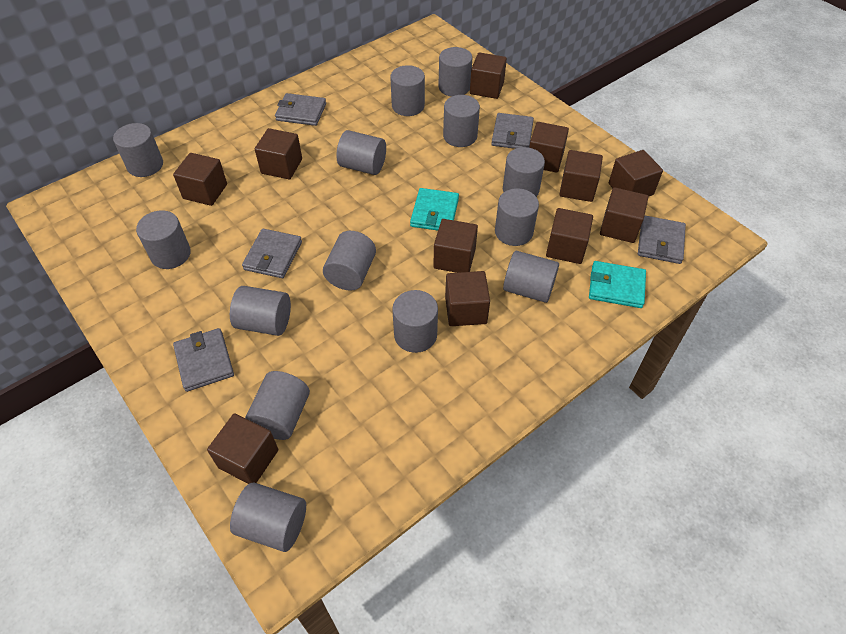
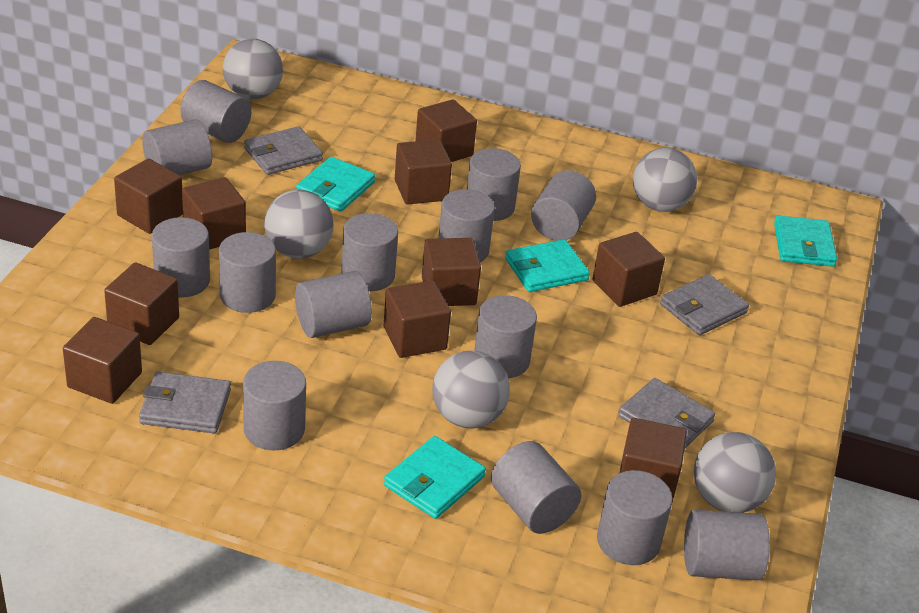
brown cube: [173,153,227,206] [207,413,278,484] [255,128,302,179] [433,219,478,273] [445,271,490,326] [470,52,507,99] [529,122,569,173] [546,208,593,264] [559,150,603,202] [600,187,648,243] [609,150,663,197] = 11 -> [63,317,142,404] [104,262,179,345] [114,159,183,234] [182,177,246,250] [384,280,451,358] [395,139,452,205] [415,99,477,162] [422,238,481,306] [593,232,665,307] [620,418,687,503] = 10
grey ball: none = 0 -> [223,39,283,99] [264,190,334,259] [432,351,510,428] [633,148,697,212] [694,432,776,513] = 5
grey wallet: [173,328,234,392] [242,229,302,278] [275,93,326,126] [491,113,534,149] [638,216,686,264] = 5 -> [139,372,231,434] [244,126,323,175] [618,378,715,449] [660,274,749,335] = 4
turquoise wallet: [410,188,459,231] [589,261,646,308] = 2 -> [296,157,375,212] [384,436,486,519] [505,239,590,292] [774,215,837,267] = 4

